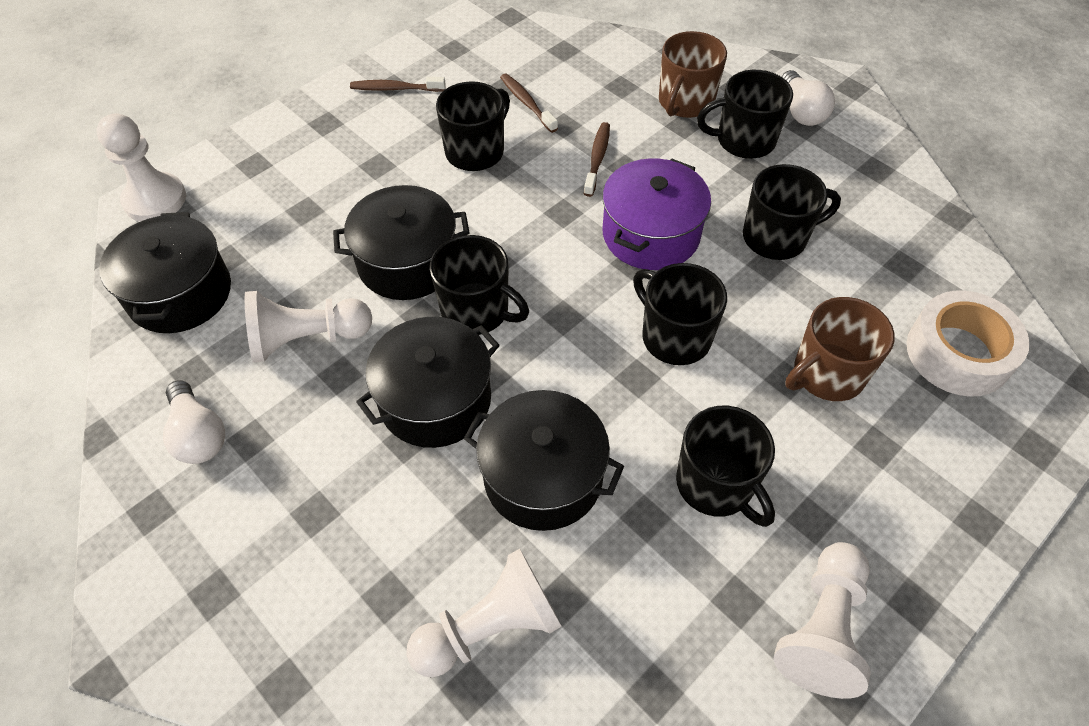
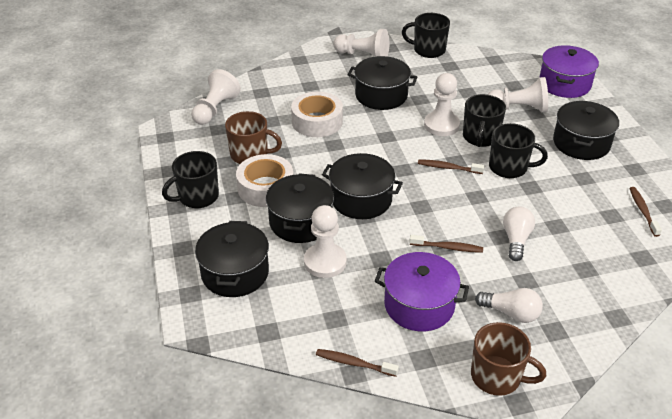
black mug: [430,235,529,335] [436,81,510,171] [633,263,727,365] [676,406,775,527] [697,70,793,159] [743,164,841,260] = 6 -> [162,151,219,208] [402,13,450,58] [463,94,506,147] [489,123,548,178] = 4
black pot: [99,212,231,333] [333,185,470,300] [356,317,500,448] [464,390,624,531] = 4 -> [195,221,269,297] [266,173,334,243] [322,153,403,219] [348,56,417,110] [553,101,619,160] = 5
brown toothbrush: [350,77,446,92] [500,73,558,133] [584,122,610,197] = 3 -> [316,349,399,377] [409,235,483,253] [418,159,484,174] [629,187,662,237] = 4
purple pot: [603,158,711,270] = 1 -> [375,252,469,331] [539,45,599,98] = 2
white pawn: [96,113,186,222] [245,291,372,363] [407,549,562,677] [774,542,871,699] = 4 -> [191,69,241,125] [304,205,347,278] [333,29,389,57] [424,73,460,136] [488,77,548,112] = 5
white tape: [907,290,1029,396] = 1 -> [236,154,293,207] [291,92,343,137] = 2

